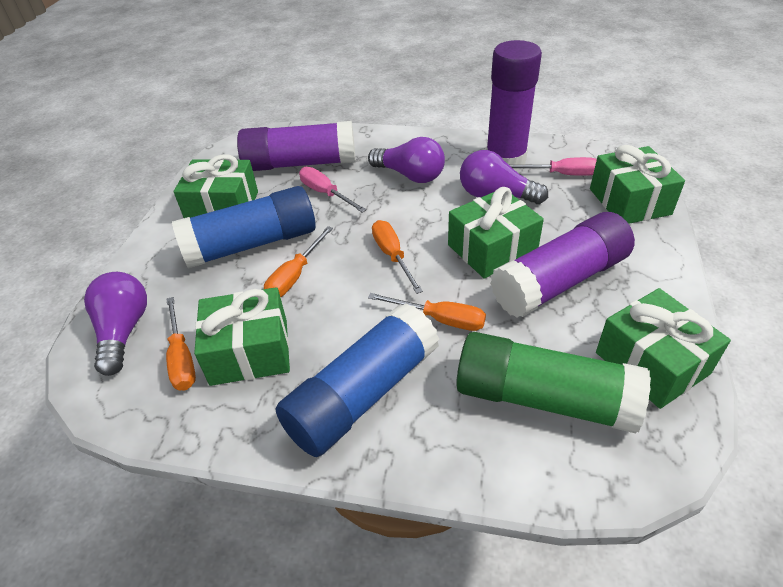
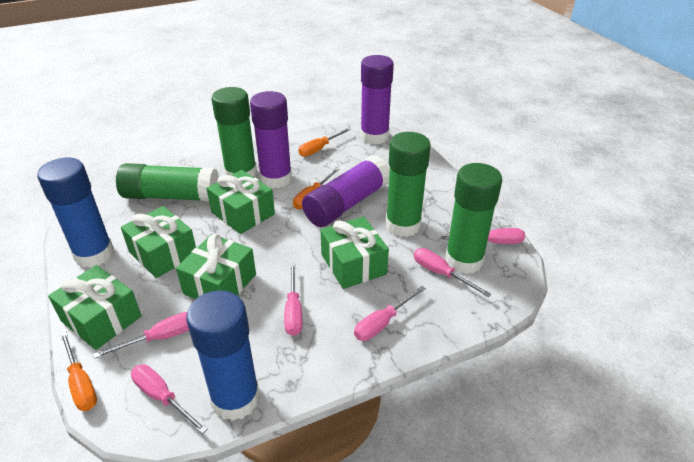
green glue stick: [456,332,651,433] = 1 -> [116,163,219,201] [211,87,257,177] [386,132,431,237] [445,163,502,274] = 4
orange screwdriver: [166,297,196,390] [264,226,333,297] [368,293,486,331] [372,220,423,294] = 4 -> [60,332,97,411] [293,168,339,209] [298,128,351,157] = 3
pink screwdriver: [299,167,366,212] [509,157,597,176] = 2 -> [93,312,189,359] [131,364,208,434] [284,263,303,336] [354,286,426,341] [414,248,491,297] [441,228,525,244] = 6
purple light bulb: [84,272,147,376] [368,137,445,183] [460,150,548,204] = 3 -> none = 0

